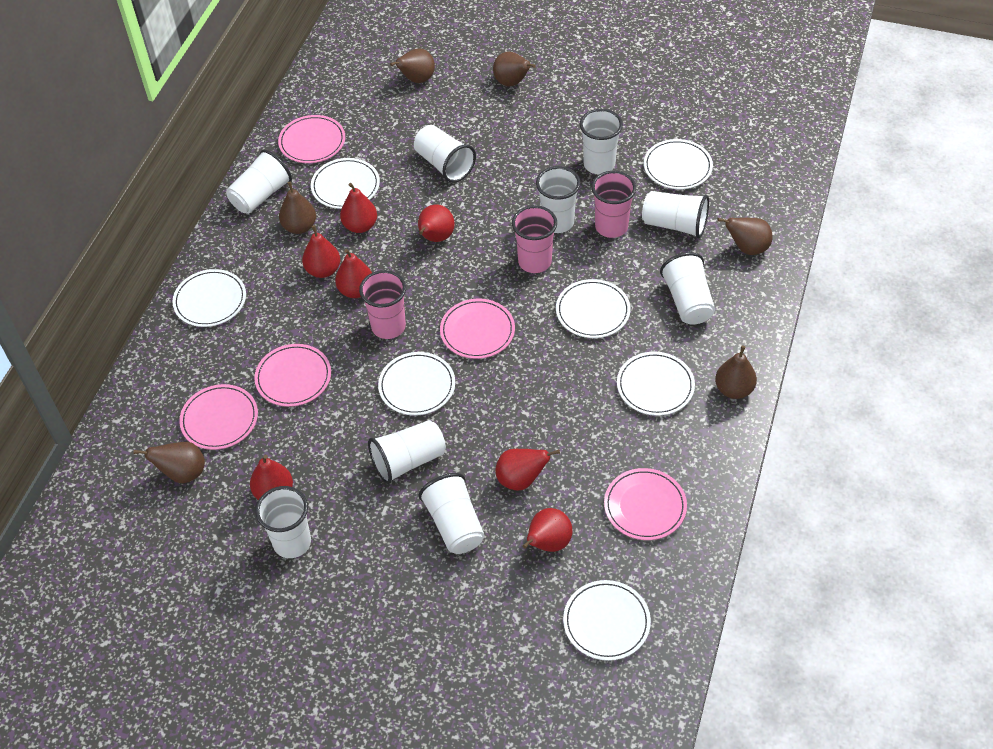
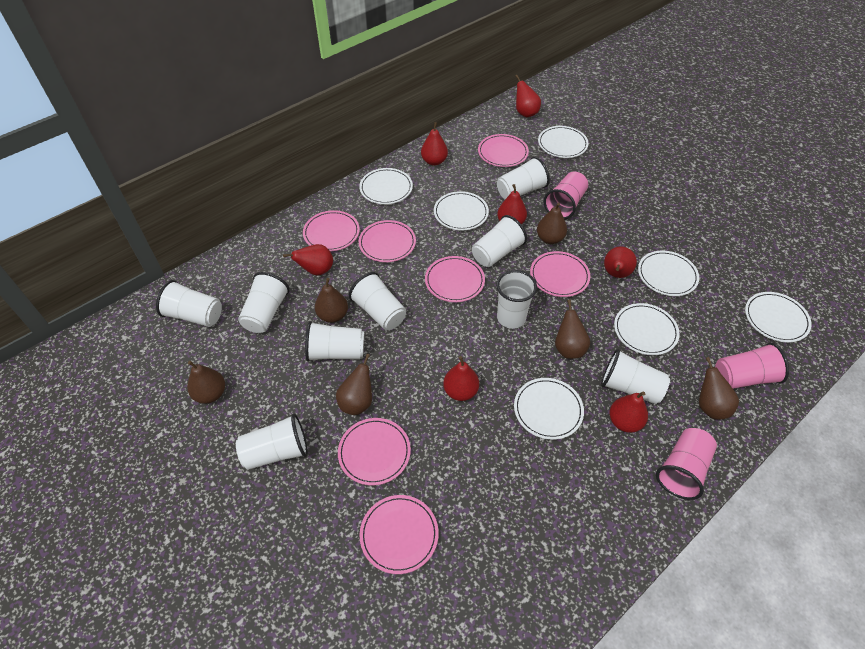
pink plate: [179,384,258,450] [254,344,331,407] [278,115,345,163] [440,299,515,359] [604,468,687,540] = 5 -> [303,210,360,252] [338,418,411,485] [359,220,416,262] [360,495,439,574] [425,256,485,302] [478,134,529,167] [530,251,590,297] = 7

